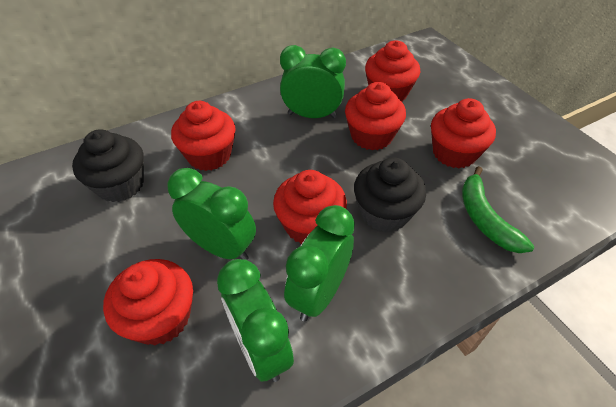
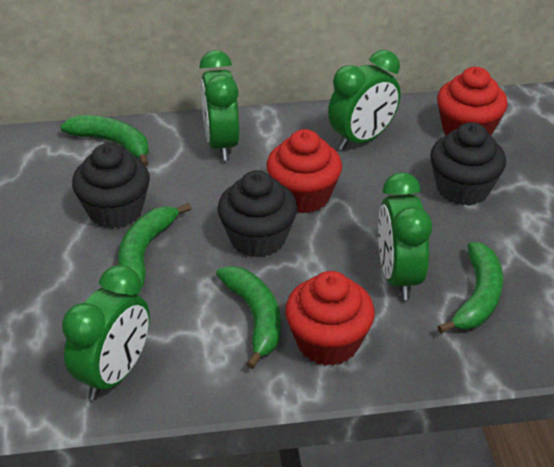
black cupcake: [72,129,144,202] [354,157,426,232] = 2 -> [72,143,150,229] [217,170,297,258] [430,122,506,206] = 3
green banana: [462,166,534,253] = 1 -> [60,115,149,166] [118,203,191,288] [216,266,281,369] [437,242,503,333] = 4
red cupcake: [103,259,193,346] [171,101,236,171] [273,170,347,244] [345,82,406,150] [365,40,420,102] [431,98,496,168] = 6 -> [266,129,342,213] [285,271,375,366] [437,67,508,136] = 3

